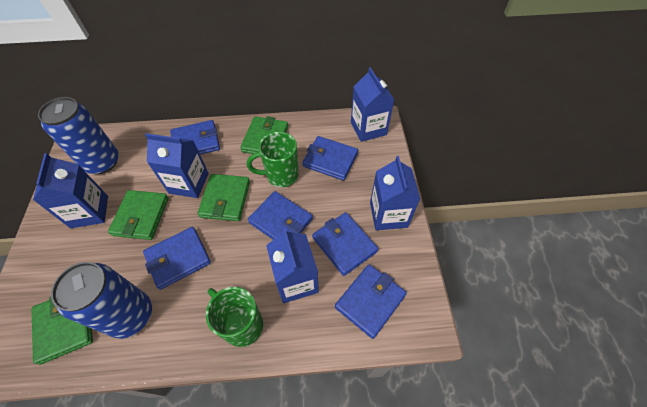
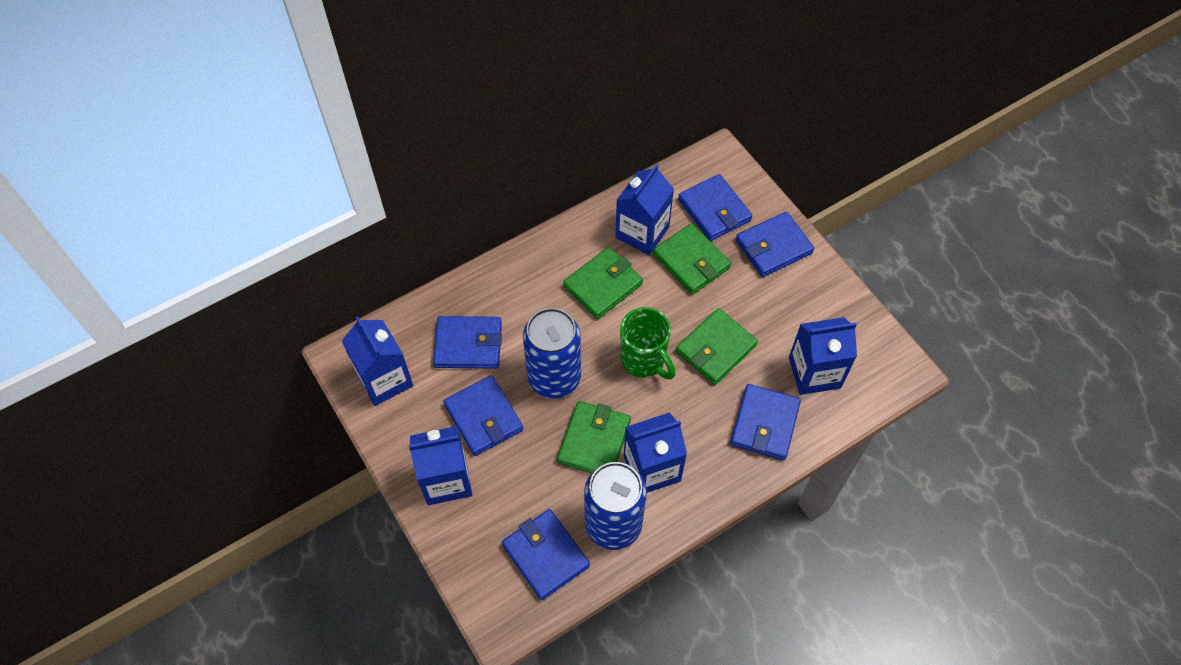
green mug: [206,287,263,347] [247,132,298,187] = 2 -> [620,307,675,379] = 1

